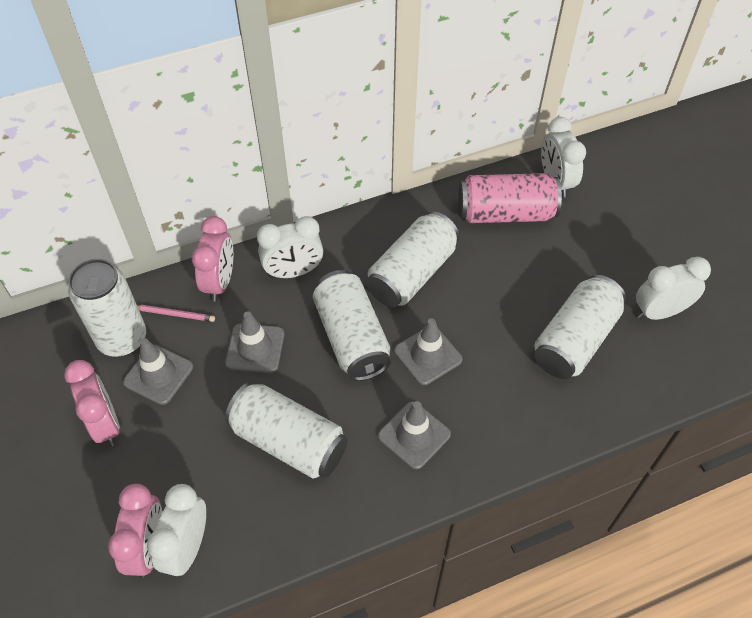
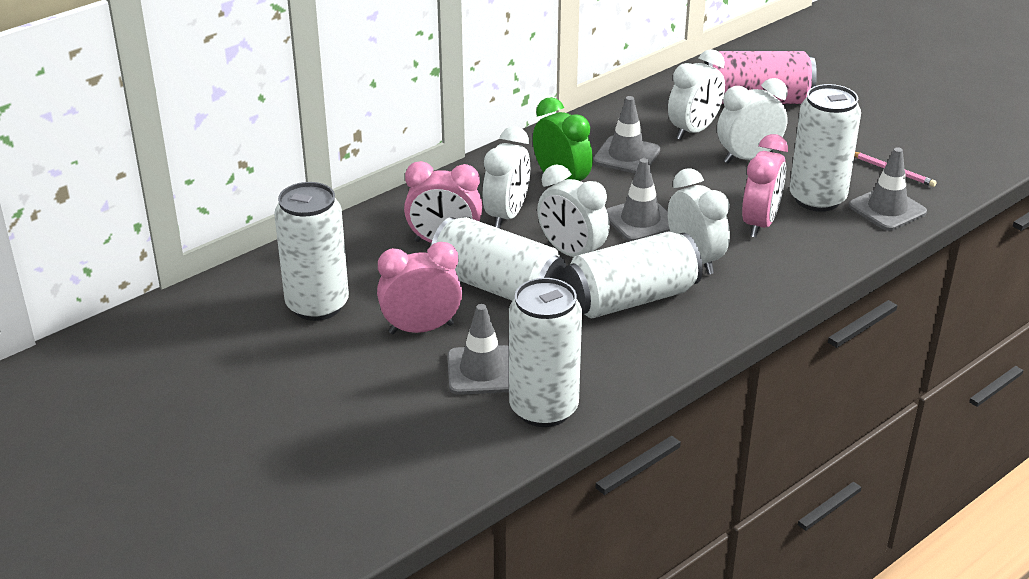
green clock: none = 0 -> [533,97,593,181] = 1
white clock: [147,484,206,577] [257,216,323,278] [541,117,586,198] [636,257,711,320] = 4 -> [483,126,530,229] [537,164,610,257] [668,49,725,140] [668,168,730,275] [717,78,788,163] = 5

